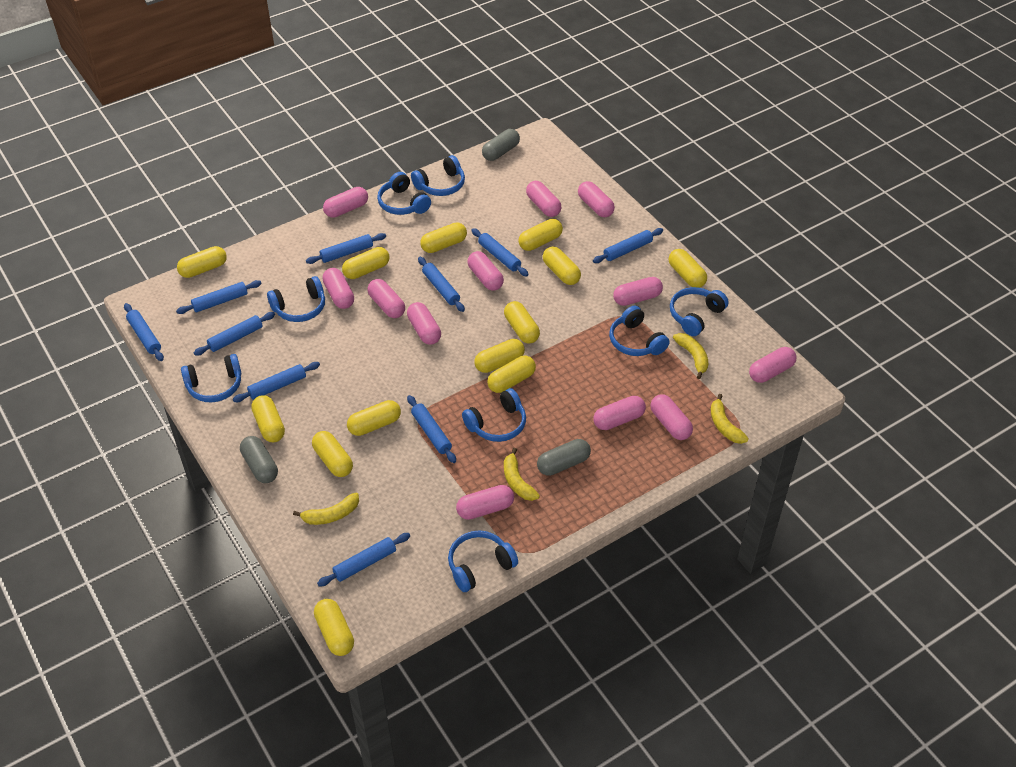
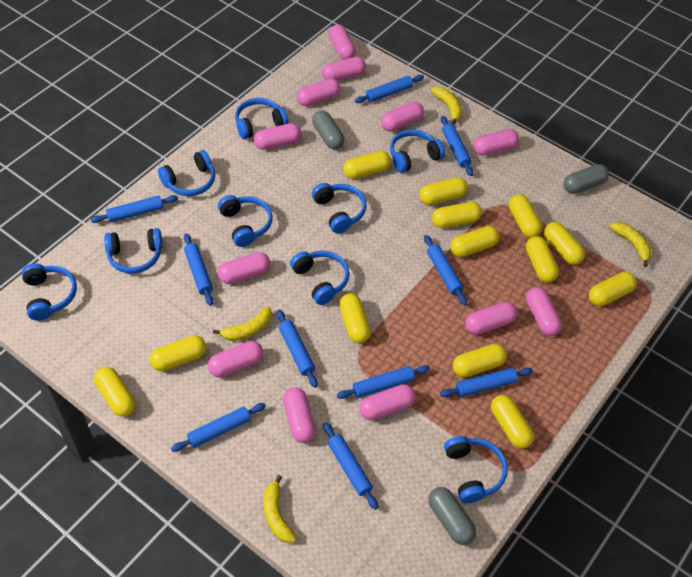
blue headphones: [181,354,241,402] [267,276,325,322] [377,172,431,215] [411,155,465,196] [448,530,518,592] [462,388,526,442] [609,306,670,356] [670,287,729,336] = 8 -> [22,263,77,321] [104,228,162,273] [158,150,215,196] [218,195,273,247] [235,98,289,139] [290,251,349,305] [312,183,367,234] [390,129,445,173] [444,436,508,503] = 9

